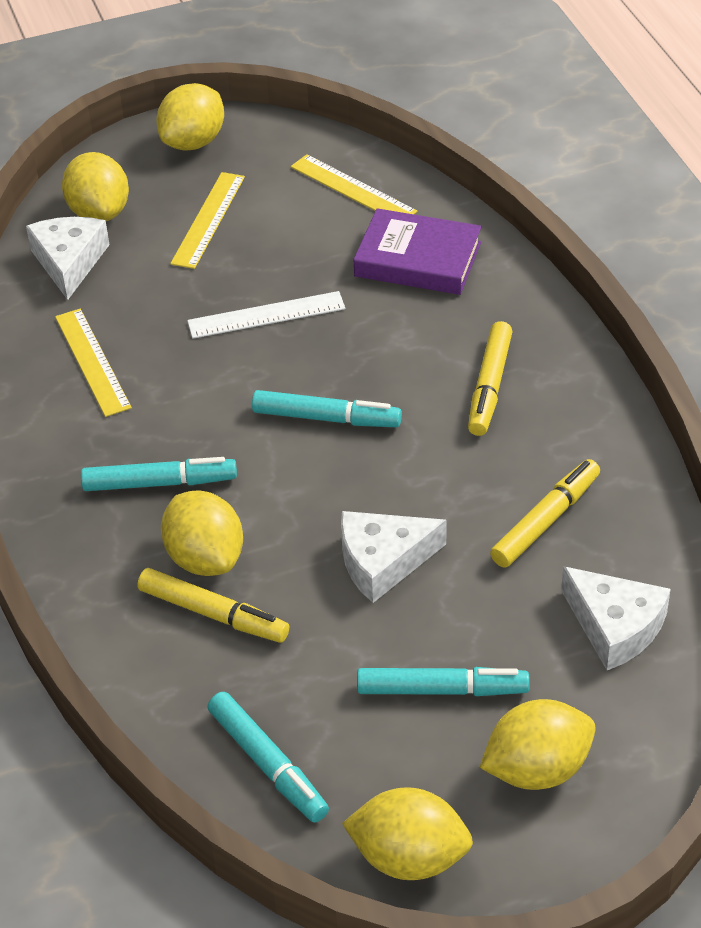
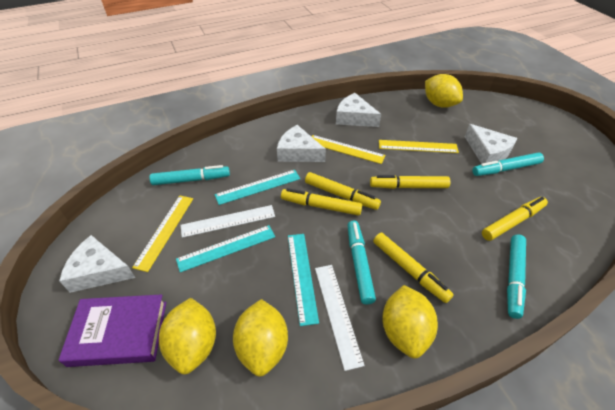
turquoise ruler: none = 0 -> [176,225,275,272] [215,170,300,205] [288,234,319,326] = 3
white cheese: [26,217,110,300] [341,511,446,603] [561,566,670,670] = 3 -> [59,235,135,293] [277,125,326,162] [336,93,381,127] [465,124,517,164] = 4
white ruler: [187,291,345,339] = 1 -> [180,205,275,238] [315,265,365,371] = 2
yellow lemon: [62,152,129,221] [156,83,224,151] [161,490,243,576] [342,787,473,880] [480,699,596,790] = 5 -> [159,298,216,374] [233,299,288,377] [382,285,438,358] [425,74,463,108] = 4
yellow marker: [138,568,289,643] [468,321,513,436] [490,459,600,568] = 3 -> [281,188,362,216] [305,172,381,210] [370,175,450,189] [373,233,454,303] [482,197,548,241] = 5

